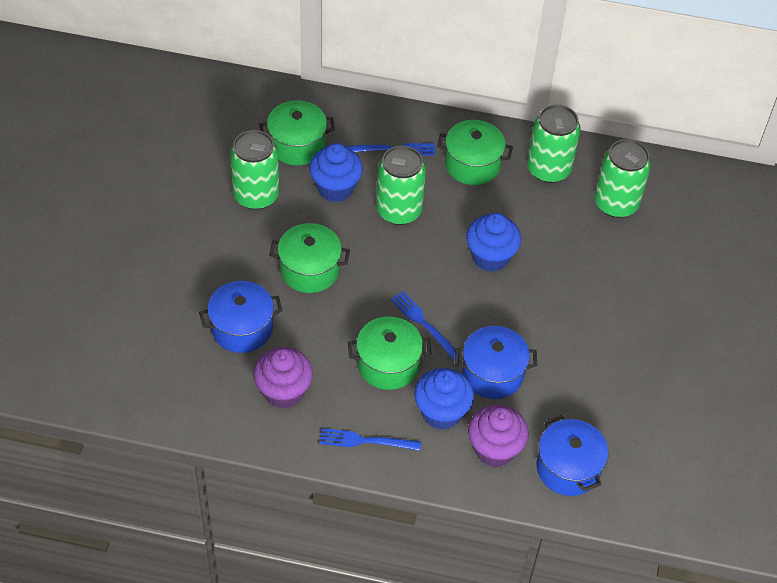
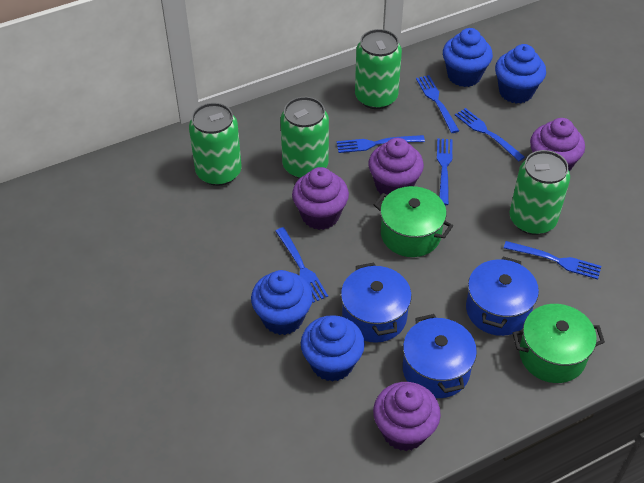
blue cupcake: [309,143,363,202] [414,368,474,430] [466,213,521,272] = 3 -> [251,270,313,335] [301,315,365,382] [443,28,493,87] [495,44,546,104] = 4
blue fork: [320,428,421,451] [348,143,435,156] [391,291,461,360] = 3 -> [276,227,328,303] [337,135,425,153] [416,75,459,133] [437,138,453,205] [455,108,525,161] [504,241,601,279] = 6
green pot: [259,100,335,165] [269,223,350,293] [348,317,431,390] [437,120,513,185] = 4 -> [374,186,453,257] [512,304,605,383] = 2
purple cupcake: [253,347,313,409] [468,405,529,467] = 2 -> [292,167,349,230] [368,138,424,195] [373,382,441,451] [530,118,585,172] = 4

